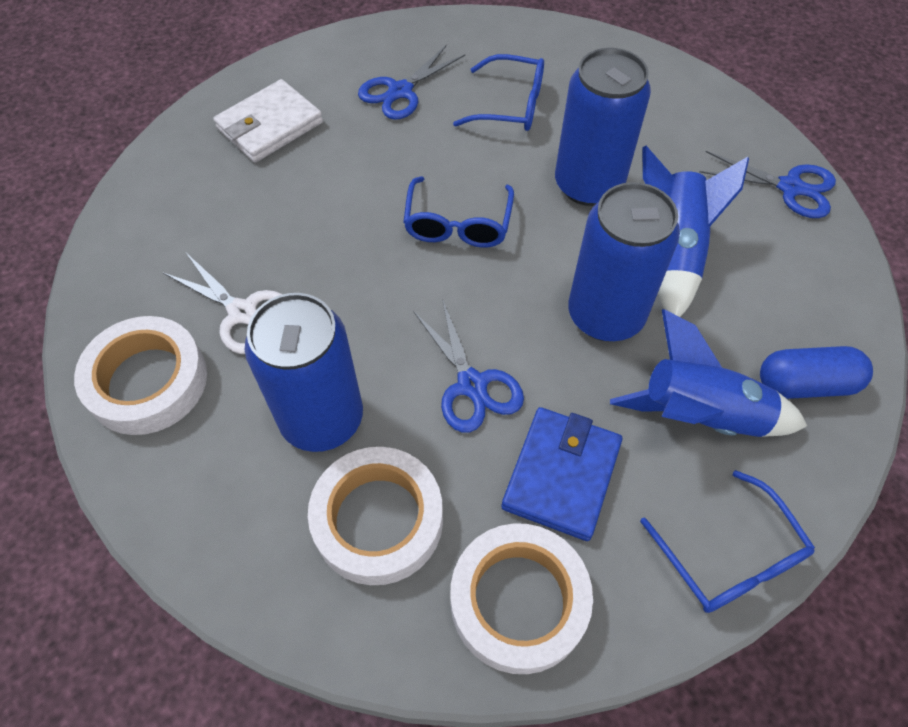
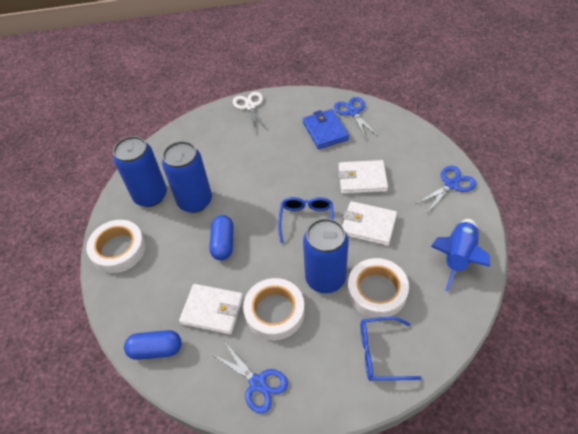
blue capsule: [760,346,873,399] = 1 -> [124,330,182,360] [209,215,233,260] = 2
blue glasses: [403,176,514,248] [453,54,544,131] [640,470,815,613] = 3 -> [278,197,334,243] [360,317,422,381] = 2
blue rocket: [610,309,807,437] [643,146,749,317] = 2 -> [431,219,490,292] = 1
white wallet: [213,79,323,163] = 1 -> [179,284,243,335] [338,160,388,194] [342,201,397,246] = 3

